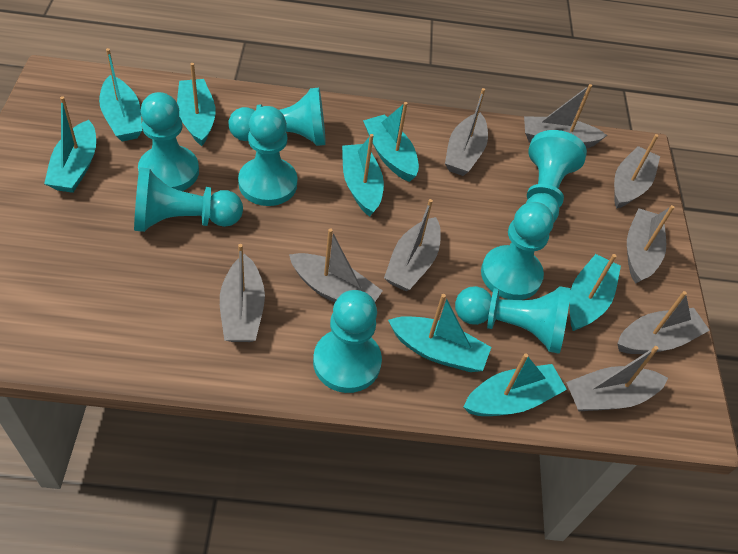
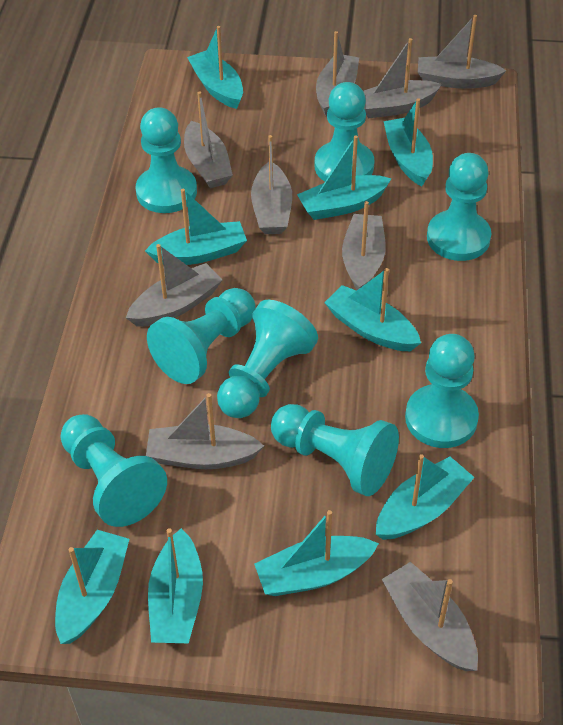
turquoise boat: [44,96,96,193] [99,48,142,141] [177,63,216,146] [342,134,384,217] [363,102,419,182] [388,294,491,372] [464,353,567,416] [569,254,621,331] = 8 -> [55,530,129,644] [145,189,247,265] [148,528,203,643] [187,26,243,109] [254,510,379,596] [297,135,391,220] [324,268,421,351] [376,454,475,540] [383,98,433,186] = 9

